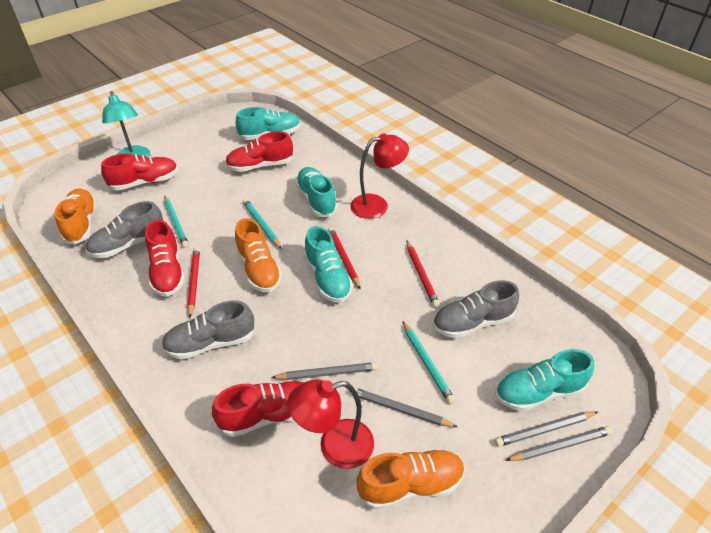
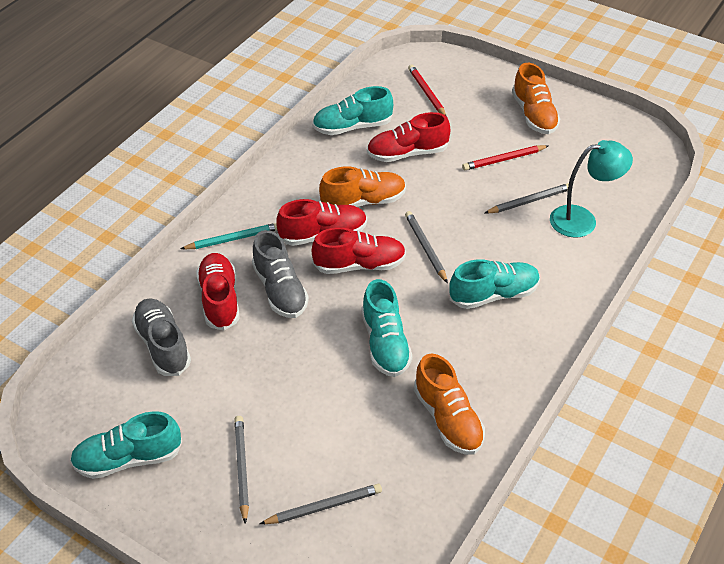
grey shoe: [86,201,164,258] [161,301,255,359] [433,280,519,338] = 3 -> [132,298,191,376] [252,230,309,318] = 2
red lamp: [287,379,374,469] [350,133,409,219] = 2 -> none = 0
red pencil: [187,247,200,318] [328,227,361,290] [407,241,440,307] = 3 -> [408,65,446,115] [462,145,548,170] = 2
turquoise pencil: [164,195,189,248] [243,199,282,249] [403,321,455,404] = 3 -> [181,223,277,249] = 1

